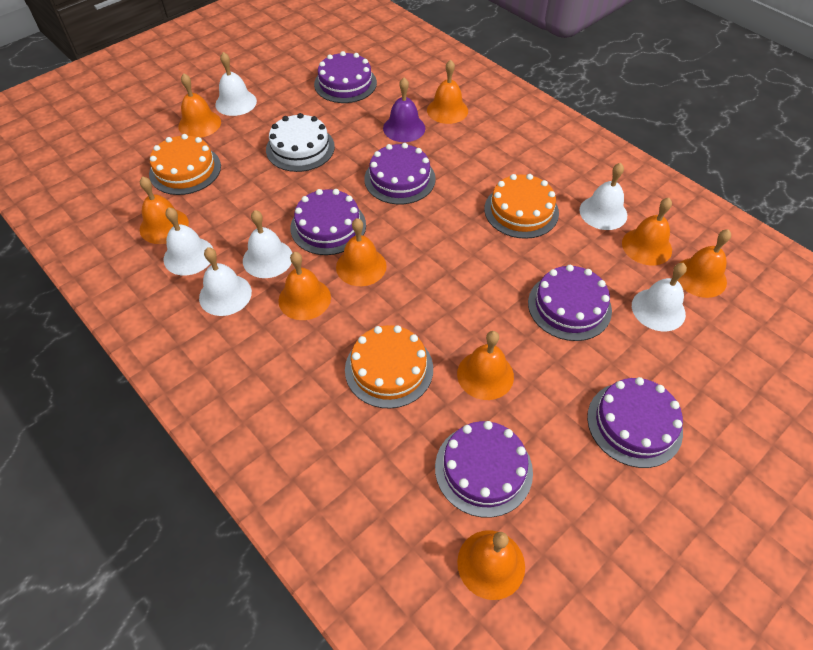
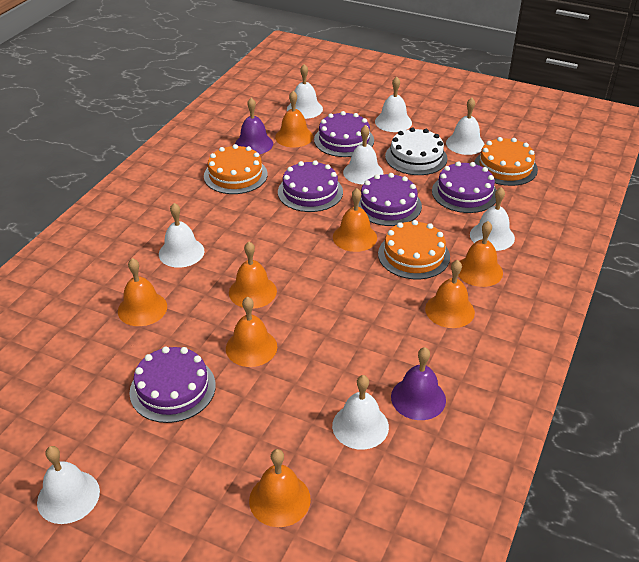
orange bell: [140,176,189,244] [178,73,221,138] [279,252,331,320] [336,218,387,286] [427,60,468,124] [457,331,514,400] [457,530,525,600] [622,198,672,265] [678,229,731,298] = 9 -> [118,258,167,326] [226,297,277,367] [229,242,277,309] [249,449,311,527] [275,91,313,148] [333,188,377,252] [425,260,475,328] [458,221,503,287] = 8
purple bell: [383,78,425,142] = 1 -> [235,98,273,154] [391,347,446,420] = 2
purple cake: [290,189,366,255] [314,51,377,103] [364,143,436,204] [435,421,533,518] [528,265,612,341] [587,377,683,468] = 6 -> [129,346,216,423] [278,160,343,212] [314,111,374,157] [358,173,422,226] [432,161,496,213] = 5
white bell: [164,207,213,275] [199,247,252,316] [215,52,257,116] [243,210,292,278] [580,163,627,230] [632,263,687,331] = 6 -> [37,446,100,524] [159,203,205,268] [287,64,323,119] [332,375,389,450] [343,125,384,184] [375,76,412,132] [446,98,485,155] [470,187,515,251] = 8

